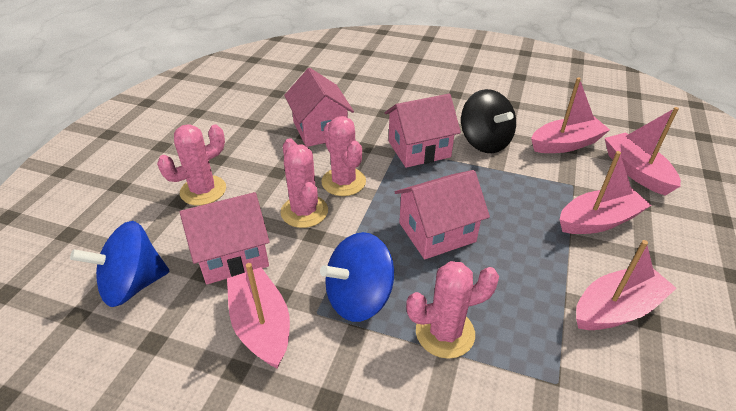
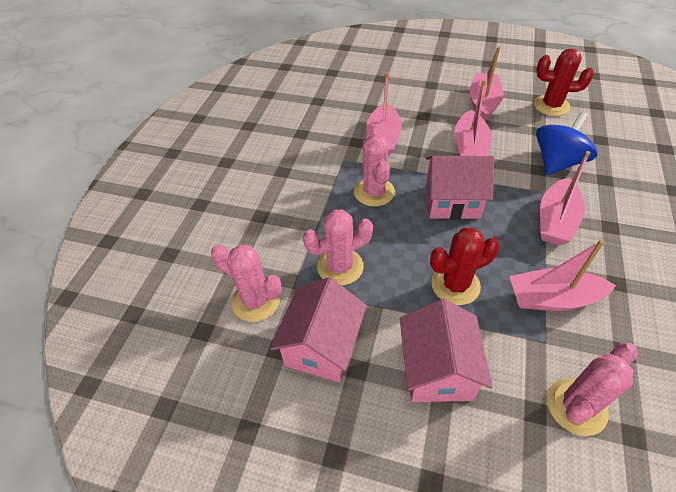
black spinning top: [461,89,516,153] = 1 -> none = 0
blue spinning top: [70,221,170,307] [320,232,394,322] = 2 -> [536,112,597,175] = 1
pink house: [180,192,270,284] [284,68,354,147] [384,94,461,168] [395,170,490,259] = 4 -> [270,277,367,382] [400,299,493,402] [426,156,494,219] = 3
red cactus: none = 0 -> [430,228,500,305] [534,49,594,116] = 2

